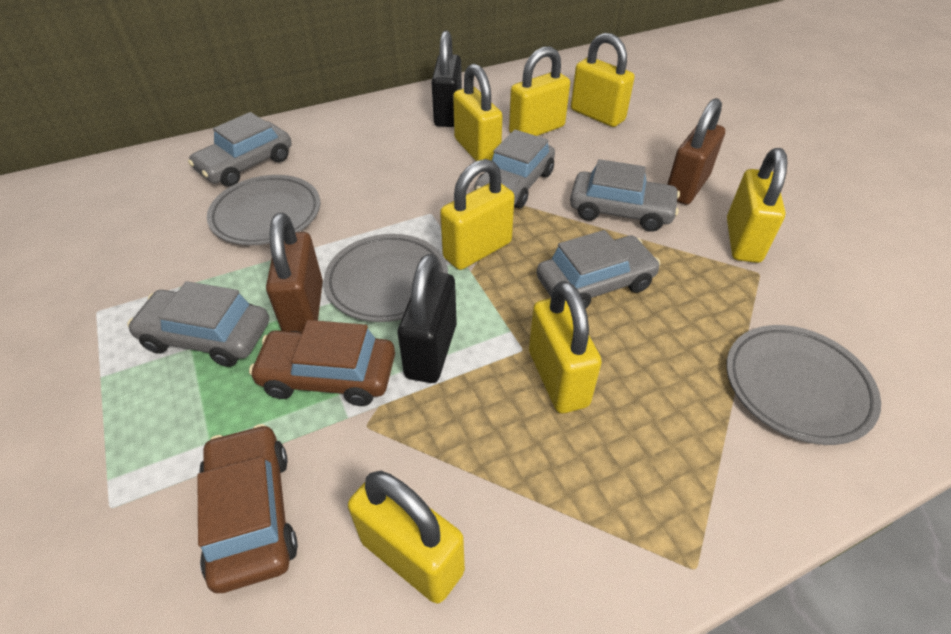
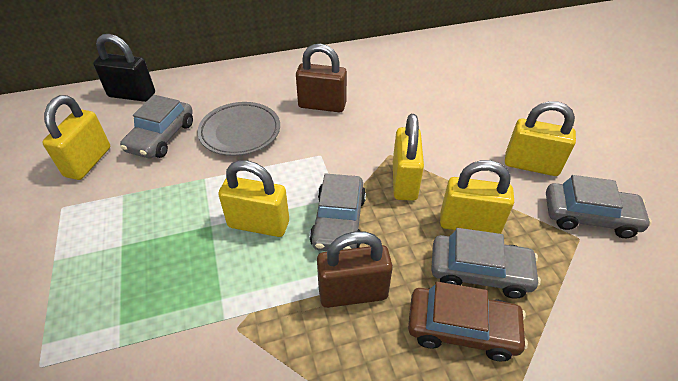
black padlock: [398,254,457,383] [431,31,462,127] = 2 -> [93,34,155,102] = 1
brown car: [197,424,298,593] [249,320,395,406] = 2 -> [408,282,528,361] = 1
grey car: [127,281,269,367] [188,112,292,187] [475,129,555,208] [537,230,661,308] [570,159,680,232] = 5 -> [120,95,193,158] [310,173,366,251] [431,228,541,299] [546,175,652,238] = 4
grey plate: [207,175,320,245] [324,234,448,322] [726,325,881,445] = 3 -> [197,102,280,156] = 1
yellow padlock: [348,471,465,604] [440,159,515,270] [453,63,503,161] [509,46,570,136] [529,281,602,413] [571,33,635,127] [727,148,788,263] = 7 -> [42,95,110,180] [218,160,289,237] [393,114,424,201] [440,160,514,234] [505,101,576,176] = 5

